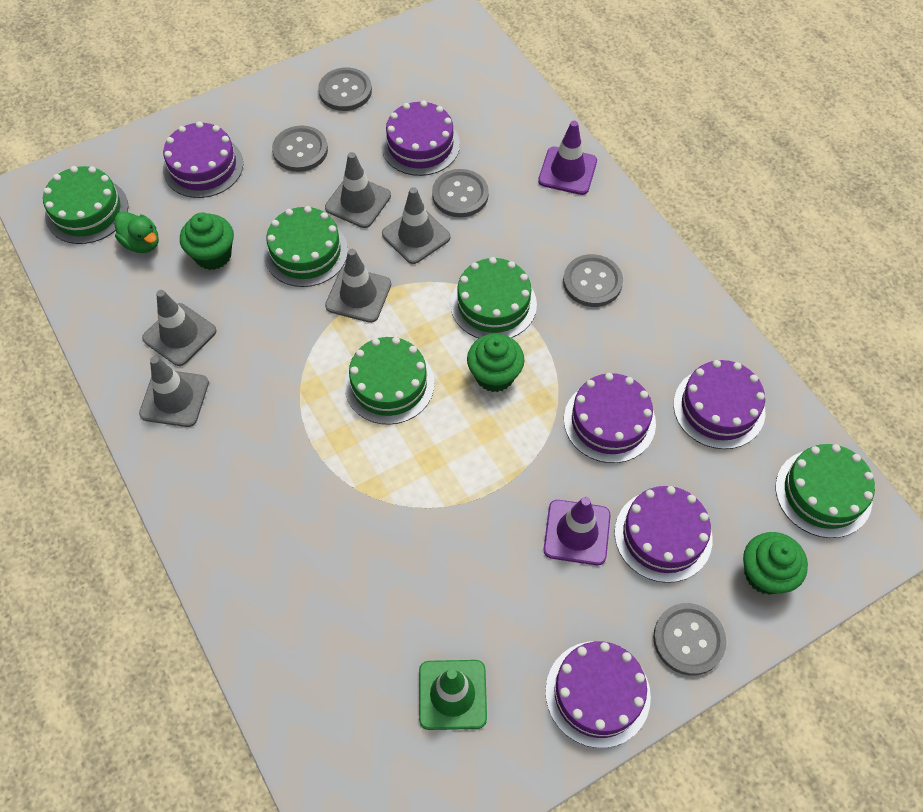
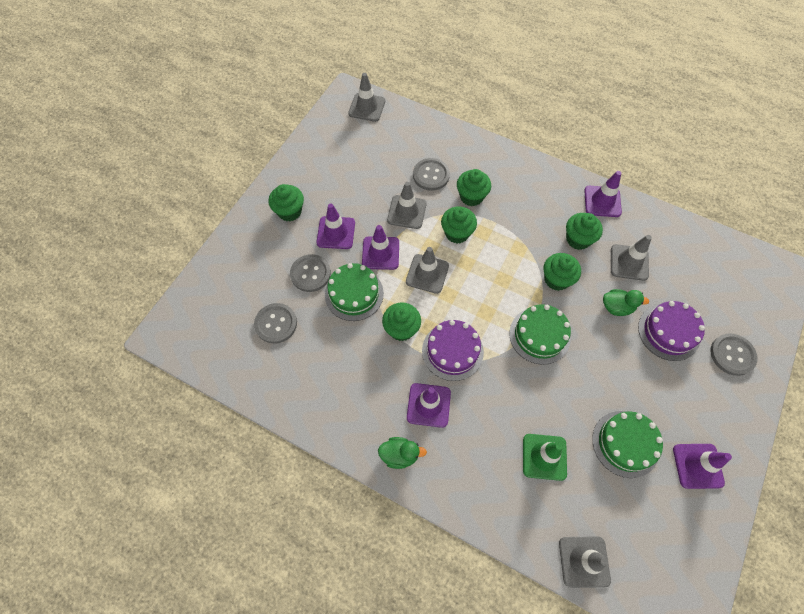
green cake: [43,166,128,244] [264,206,348,287] [344,337,434,425] [451,257,537,338] [776,444,875,538] = 5 -> [325,263,384,321] [509,304,571,365] [592,411,663,478] = 3
green cupcake: [180,213,234,270] [467,334,524,392] [743,532,808,595] = 3 -> [268,184,304,221] [382,302,421,341] [441,206,477,243] [457,169,491,206] [544,253,581,291] [566,213,603,250] = 6
green duck: [115,212,159,253] = 1 -> [378,437,427,469] [603,289,649,316] = 2
grey button: [272,125,328,172] [318,67,372,111] [432,169,489,217] [563,254,623,307] [653,603,727,676] = 5 -> [254,303,297,344] [290,254,331,292] [413,158,450,191] [710,333,758,376] = 4
purple cake: [163,121,243,198] [381,100,460,176] [545,641,651,748] [564,373,656,463] [615,486,712,583] [673,360,765,449] = 6 -> [422,320,484,381] [638,301,705,361] = 2
purple traffic cone: [538,121,597,195] [544,497,611,565] = 2 -> [316,204,355,249] [362,225,399,270] [407,383,451,428] [584,171,622,217] [673,444,732,489] = 5

